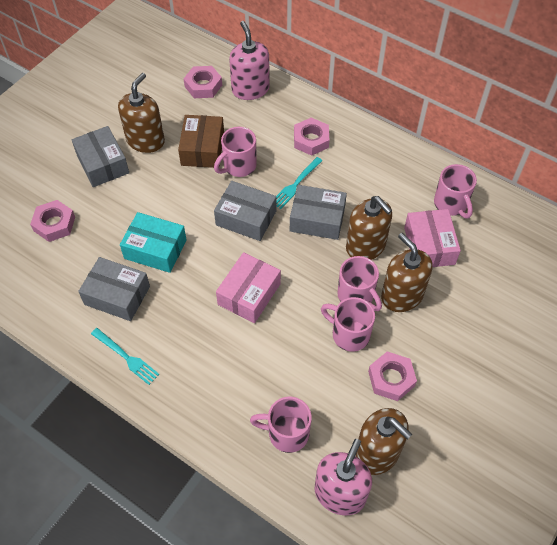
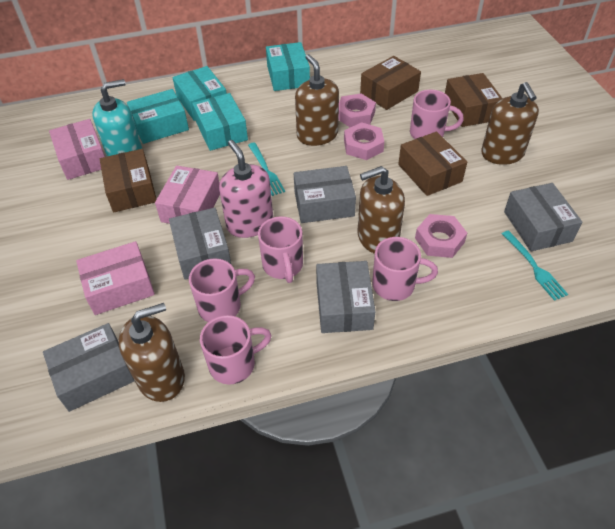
brown box: [178,115,224,168] = 1 -> [100,149,156,212] [360,56,421,110] [398,132,467,196] [445,73,503,127] = 4
grey box: [72,126,129,187] [78,257,150,321] [214,181,277,241] [290,185,347,240] = 4 -> [43,323,134,412] [169,208,231,280] [294,166,356,223] [316,261,376,333] [504,183,582,251] = 5
pink box: [216,252,281,323] [404,209,461,267] = 2 -> [49,119,105,180] [76,241,155,315] [155,166,220,224] = 3
pink nut: [30,200,75,242] [184,66,222,98] [294,118,329,156] [368,352,417,401] = 4 -> [339,94,376,127] [344,122,384,160] [415,214,467,258] = 3
pink soap dispenser: [229,21,270,100] [315,439,372,515] = 2 -> [219,140,273,238] = 1
turquoise box: [120,212,187,273] = 1 -> [127,89,189,144] [172,66,227,121] [192,93,248,151] [266,42,310,91] = 4
turquoise soap dispenser: none = 0 -> [92,79,142,156] = 1

